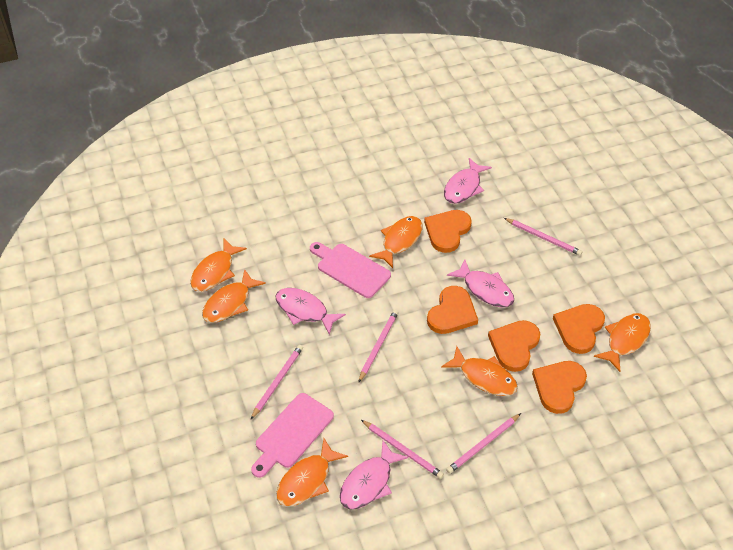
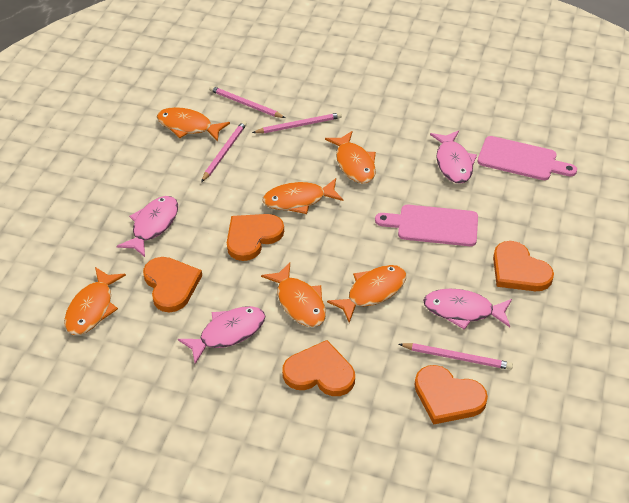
pink pencil: [251,345,303,419] [358,310,399,383] [361,420,444,479] [446,413,521,474] [504,218,582,256] = 5 -> [201,121,247,182] [209,86,285,118] [252,112,342,133] [399,343,513,370] = 4

